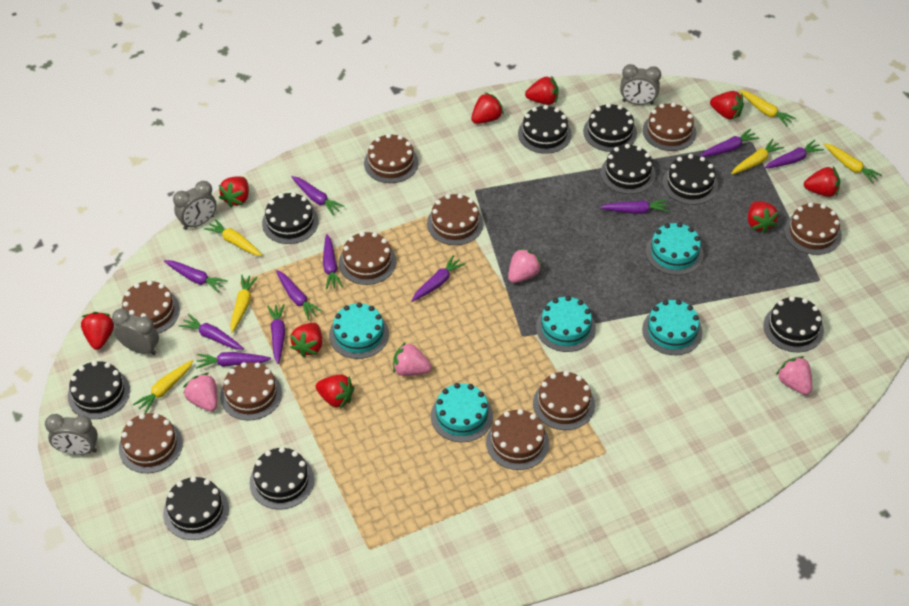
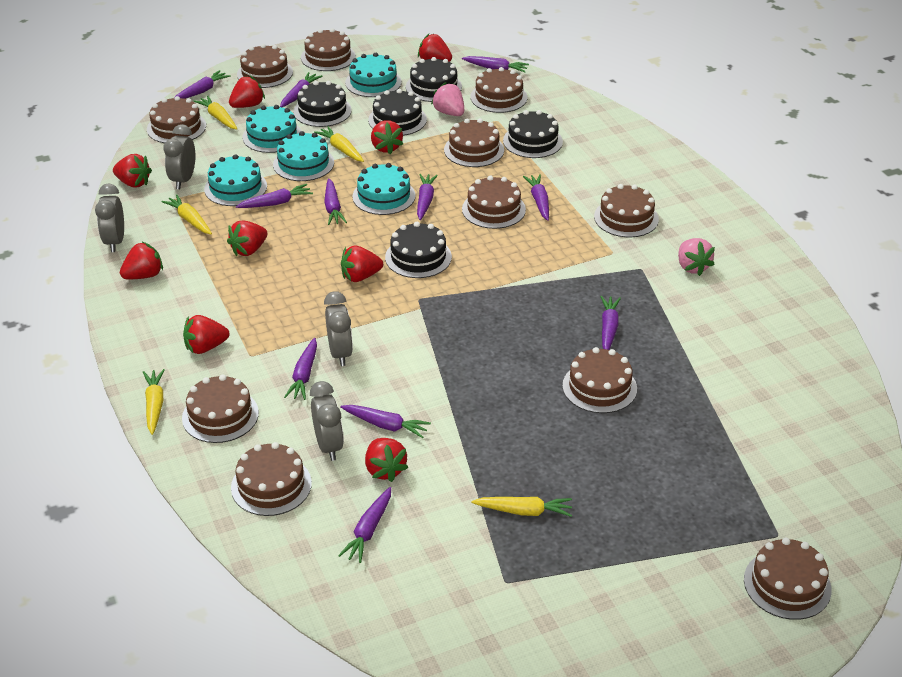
black cake: [68,361,130,419] [163,476,229,540] [250,447,314,509] [262,192,319,244] [518,105,572,154] [583,103,637,152] [601,144,656,194] [663,154,718,205] [763,296,824,352] = 9 -> [293,81,352,127] [368,89,427,136] [385,222,452,278] [406,57,462,102] [503,110,563,158] = 5
brown cake: [119,413,183,473] [121,280,180,334] [220,362,282,421] [339,232,396,285] [364,134,419,183] [427,194,483,245] [486,409,549,470] [533,371,595,430] [643,103,696,151] [784,202,842,255] = 10 -> [147,96,206,143] [182,375,259,443] [231,442,312,516] [237,44,293,88] [301,28,356,71] [444,118,504,167] [462,176,526,229] [471,67,528,113] [562,347,637,413] [594,184,659,237] [744,538,832,620] = 11
pink strawberry: [184,373,218,411] [393,342,432,376] [508,248,542,283] [776,356,812,395] = 4 -> [431,82,464,116] [678,238,715,276] = 2
yellow carrot: [133,360,193,414] [204,219,262,256] [230,275,258,333] [731,139,784,174] [739,90,796,126] [824,143,882,184] = 6 -> [143,369,165,435] [161,194,212,234] [194,96,238,130] [314,126,364,162] [472,497,572,517] = 5

